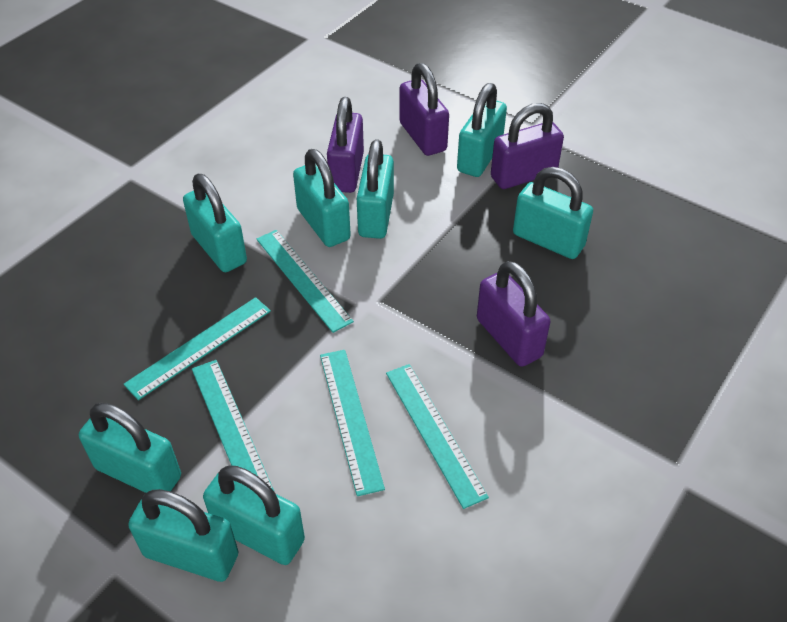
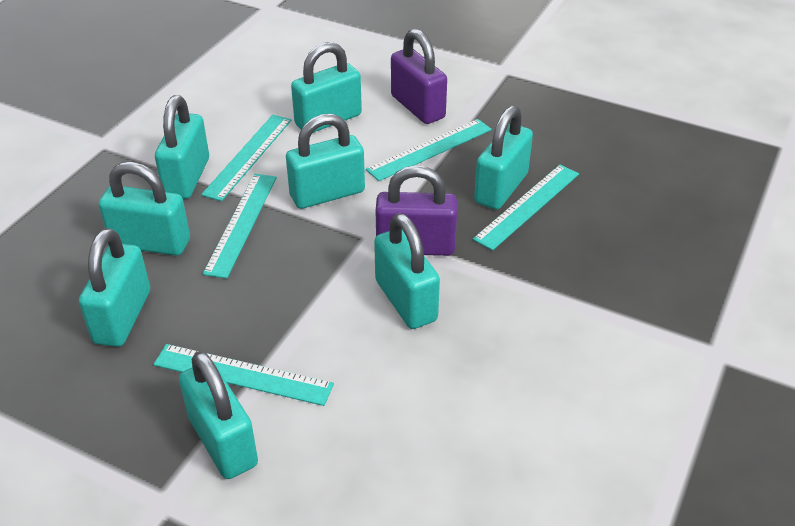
purple padlock: [327,97,364,193] [399,63,449,156] [477,261,550,367] [491,103,564,189] = 4 -> [376,165,457,256] [391,29,447,124] = 2

